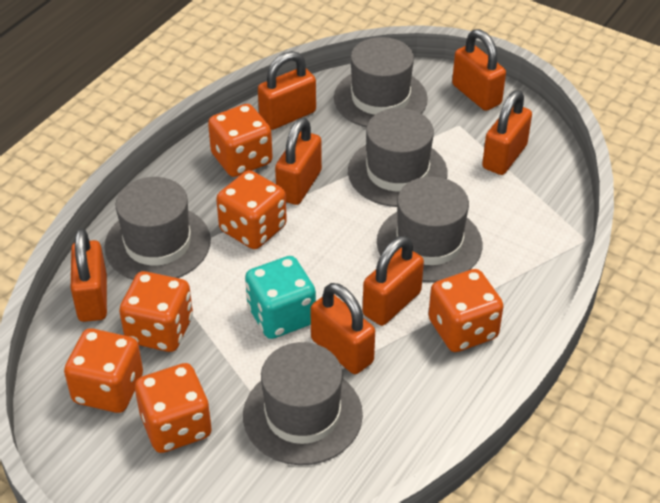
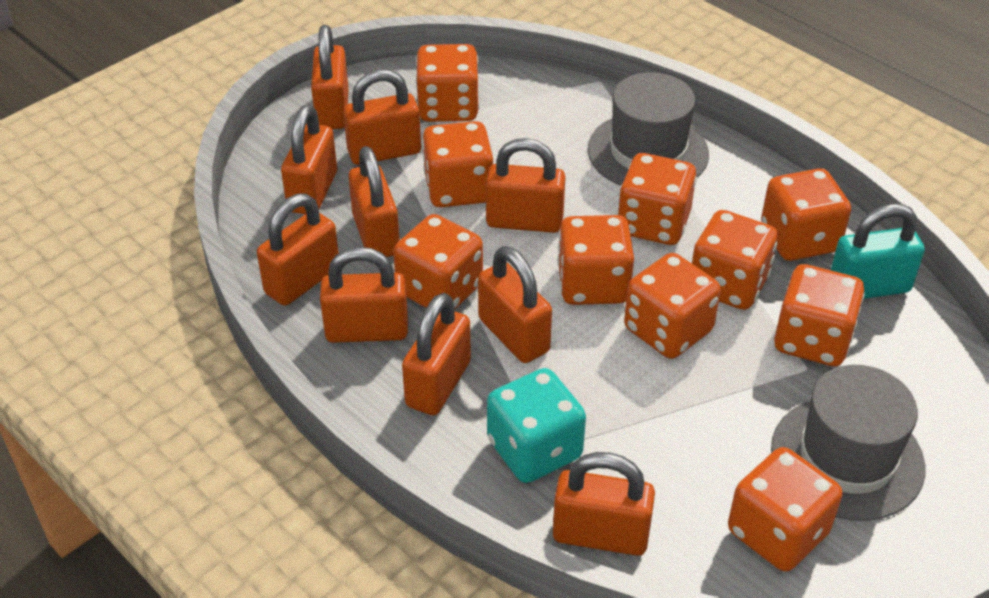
grey hat: [104,177,211,280] [243,342,363,465] [334,37,428,127] [348,108,448,207] [377,176,482,282] = 5 -> [588,72,709,186] [771,365,926,521] = 2
orange dice: [64,328,143,413] [119,271,193,352] [135,363,212,453] [208,104,273,177] [216,170,287,249] [428,269,504,352] = 6 -> [393,214,483,310] [416,44,479,122] [422,121,493,207] [557,215,634,305] [618,153,697,245] [624,253,721,359] [692,210,778,310] [728,447,843,572] [761,168,851,261] [774,264,865,366] = 10
orange padlock: [71,228,107,322] [258,51,316,130] [275,117,322,205] [310,283,375,374] [363,236,424,326] [452,29,506,111] [482,90,532,175] = 7 -> [257,194,339,306] [281,104,337,214] [311,25,349,129] [320,247,408,343] [343,70,421,165] [348,146,400,257] [402,293,471,415] [478,246,552,363] [486,138,566,233] [553,452,655,556] = 10
turquoise padlock: none = 0 -> [831,204,925,299] = 1

